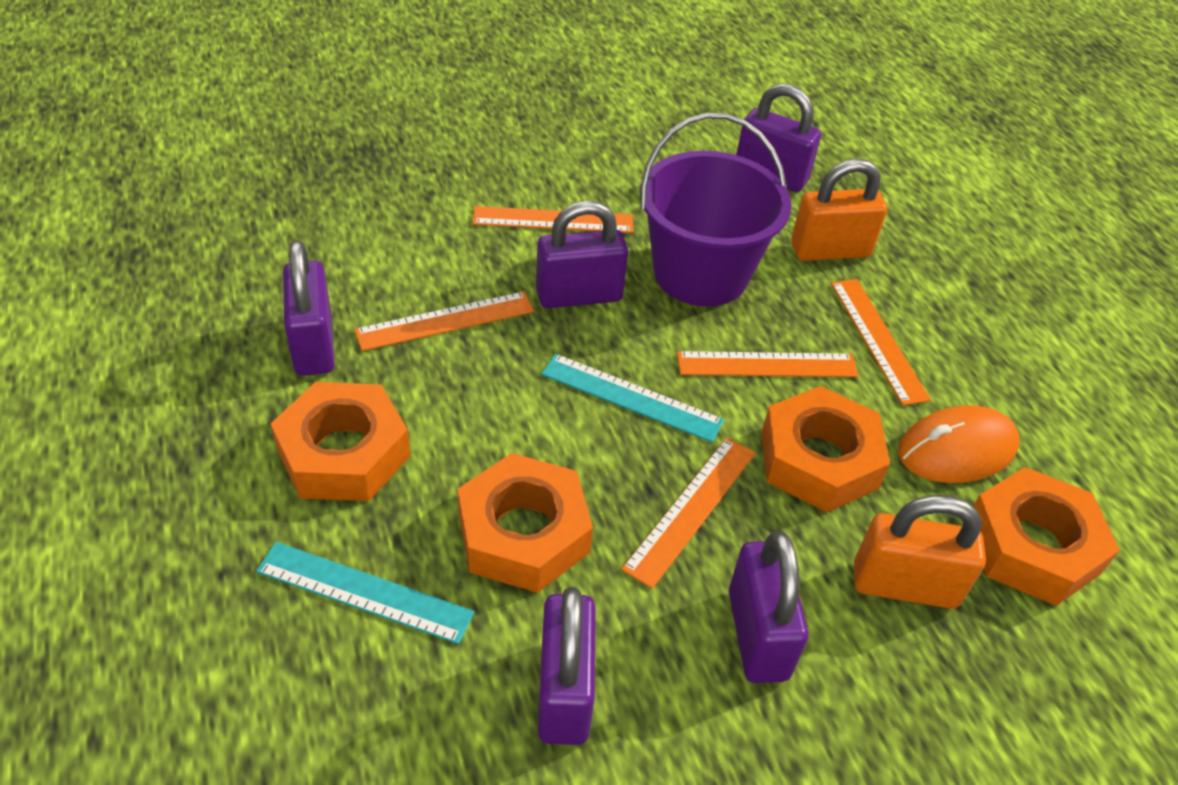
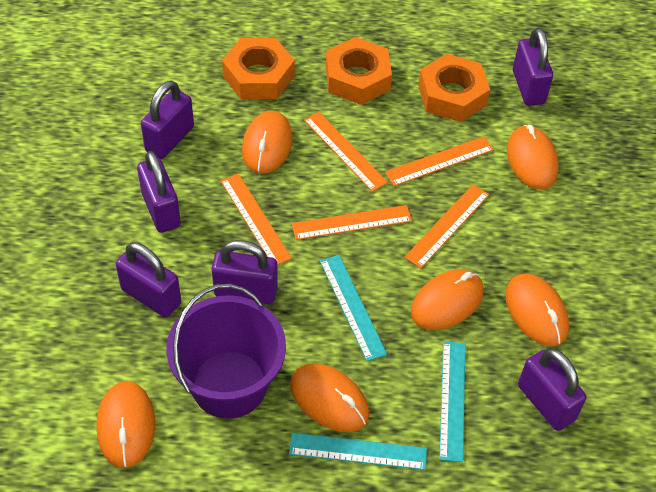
orange mouse: [898,405,1020,483] = 1 -> [96,381,156,468] [242,111,293,174] [290,363,369,432] [411,269,484,330] [505,274,569,347] [507,125,559,190] = 6
orange nut: [271,382,410,501] [458,453,593,593] [761,386,890,512] [973,467,1120,606] = 4 -> [222,38,295,99] [326,37,392,105] [418,54,490,122] = 3
orange padlock: [791,159,887,261] [854,495,986,609] = 2 -> none = 0
purple padlock: [283,241,335,376] [536,201,628,308] [538,587,596,745] [729,531,808,683] [736,83,821,192] = 5 -> [116,242,181,318] [137,151,181,233] [141,81,194,159] [212,240,278,304] [513,28,553,106] [518,348,586,431] = 6
turquoise ruler: [256,542,475,644] [541,354,724,442] = 2 -> [289,433,427,470] [320,255,387,361] [439,341,465,462] = 3

